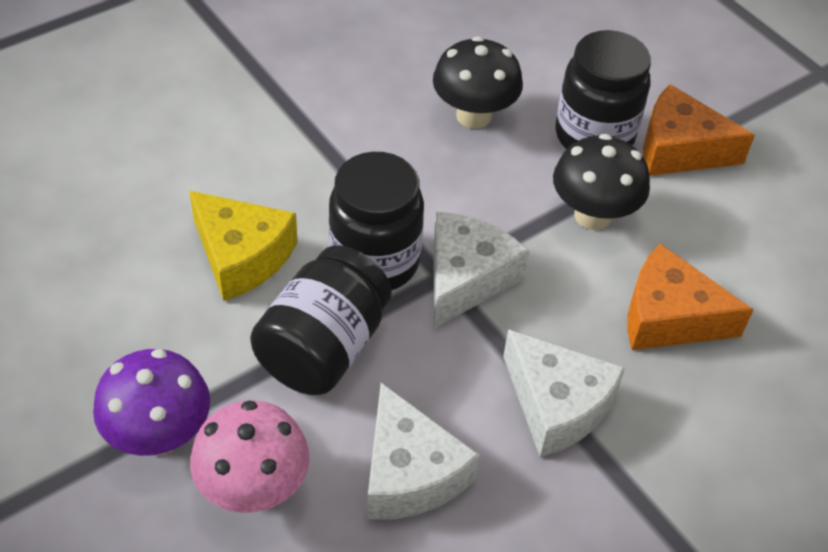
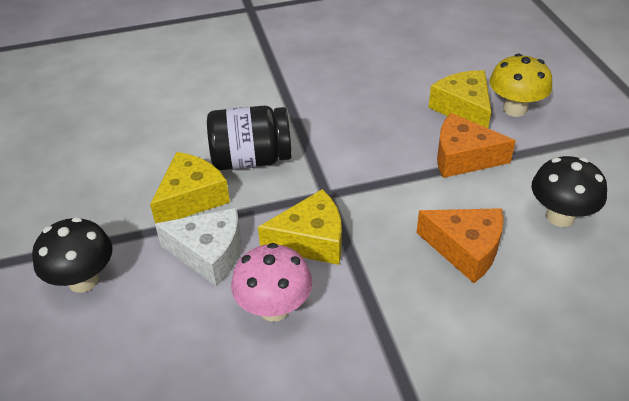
black jar: [250,245,392,395] [329,152,424,290] [555,30,651,149] = 3 -> [207,106,292,170] = 1
purple mushroom: [93,349,210,456] = 1 -> none = 0
white cheese: [367,382,480,520] [433,212,529,328] [503,329,625,457] = 3 -> [155,208,241,287] = 1
yellow cheese: [189,190,298,301] = 1 -> [150,152,230,224] [258,189,342,265] [429,70,491,128] = 3
yellow mushroom: none = 0 -> [490,54,552,117] = 1

